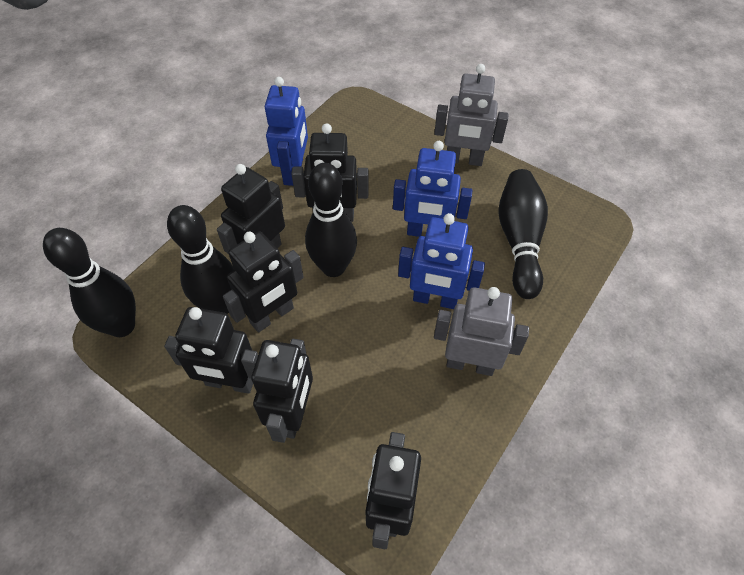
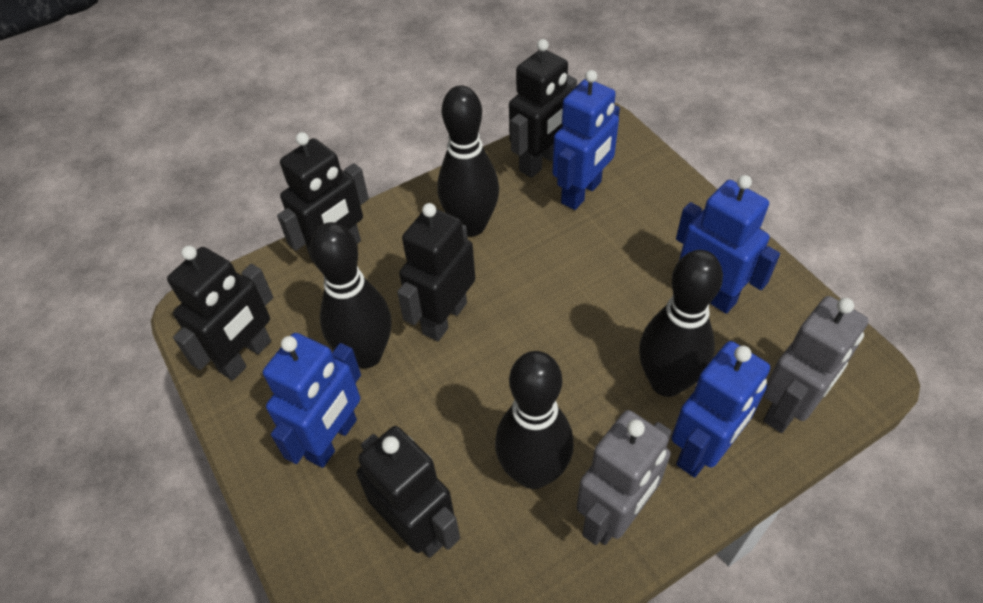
black robot: [164,307,258,394] [217,164,285,253] [223,232,303,332] [251,339,313,443] [291,123,369,222] [365,432,421,549] = 6 -> [167,246,273,381] [277,132,369,261] [357,426,460,558] [397,203,475,341] [509,39,577,178] = 5
blue robot: [265,77,308,186] [393,141,473,237] [398,213,485,309] = 3 -> [263,333,361,468] [553,70,620,210] [671,341,770,478] [676,175,780,314] = 4

